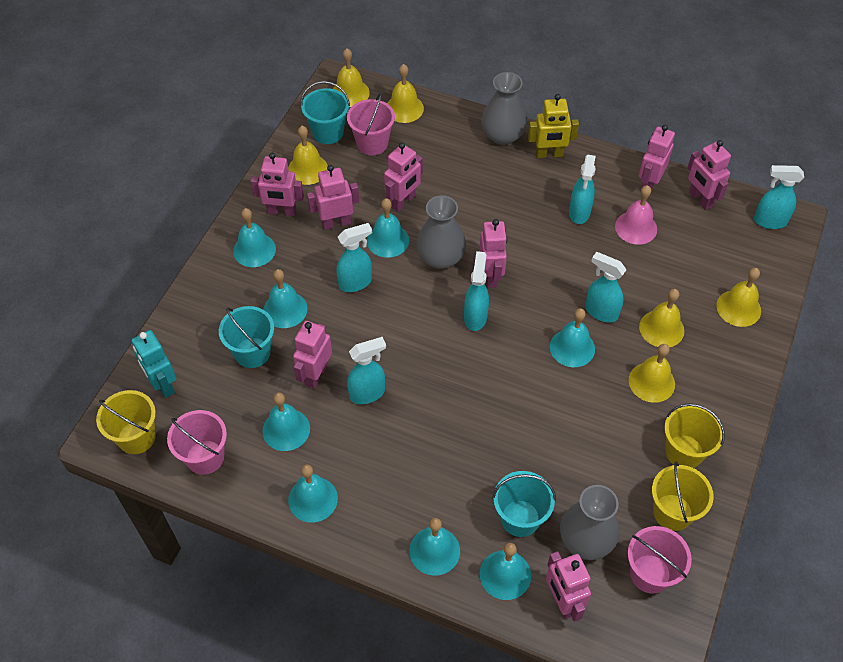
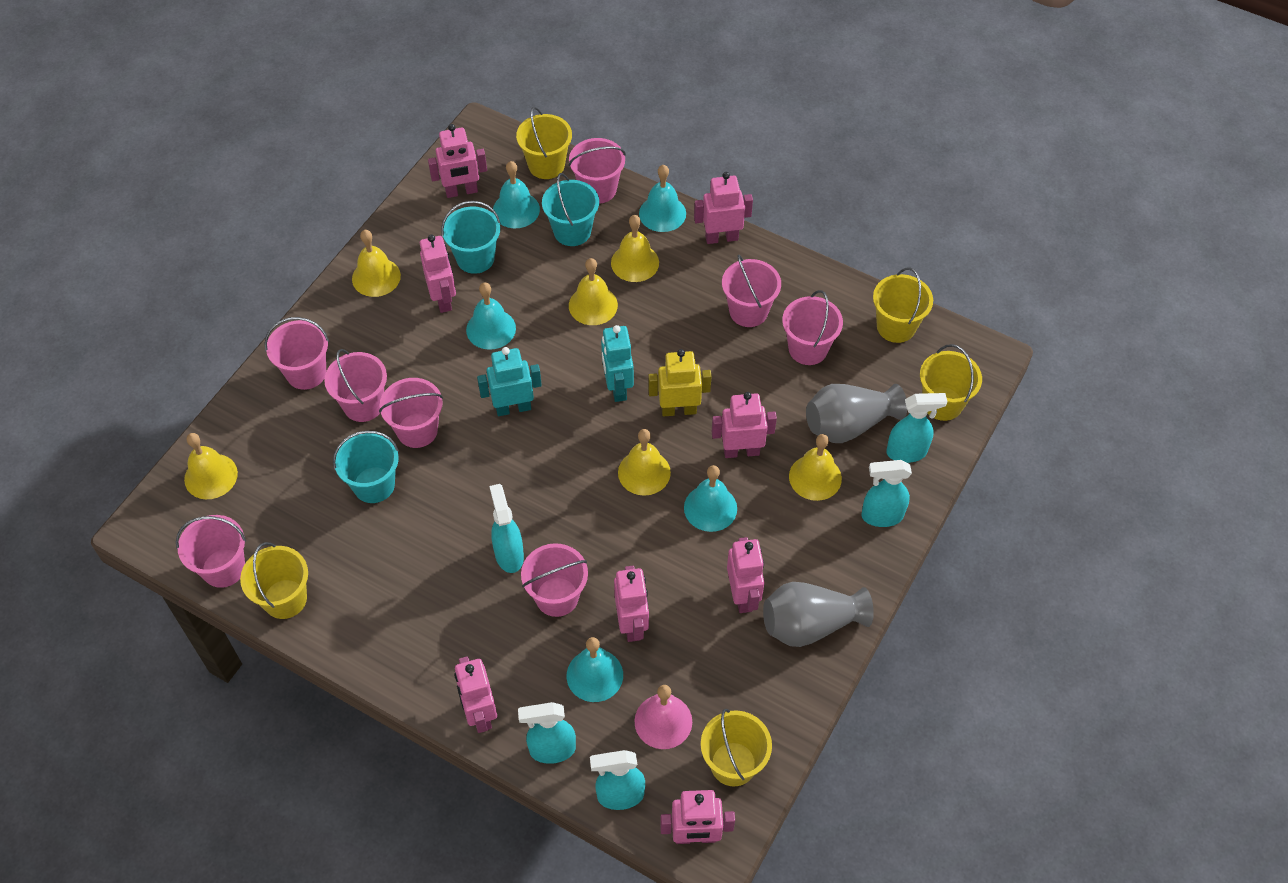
grey vase: [416,195,466,269] [481,72,527,145] [560,485,619,560] = 3 -> [763,582,874,647] [806,384,907,443] = 2
pink bucket: [167,410,227,475] [347,93,395,155] [628,526,692,594] = 3 -> [176,515,246,588] [265,317,329,390] [324,349,387,422] [379,378,443,448] [521,543,588,617] [568,138,626,204] [722,255,781,327] [782,290,843,365] = 8
turquoise bell: [233,208,276,267] [262,392,310,451] [263,269,308,328] [288,464,338,523] [367,198,409,258] [409,518,460,576] [480,543,531,600] [550,308,595,367] = 8 -> [466,282,516,350] [493,161,540,228] [567,637,623,702] [639,165,686,232] [684,465,737,532] = 5
turquoise robot: [132,330,176,398] = 1 -> [477,347,542,416] [601,325,634,402] = 2
turquoise spray bottle: [336,223,372,292] [347,337,386,404] [464,251,489,331] [569,154,596,224] [585,252,626,322] [754,165,804,229] = 6 -> [489,484,524,573] [518,702,576,764] [590,750,645,810] [861,460,912,527] [886,393,948,463] = 5
yellow bucket: [96,390,156,454] [652,461,714,531] [664,403,725,468] = 3 -> [240,542,308,619] [516,107,572,179] [701,709,772,787] [873,267,933,343] [920,344,982,421] = 5

